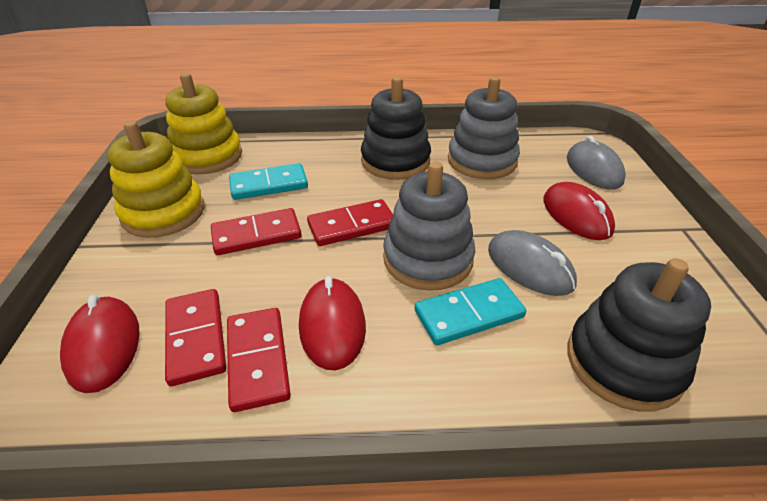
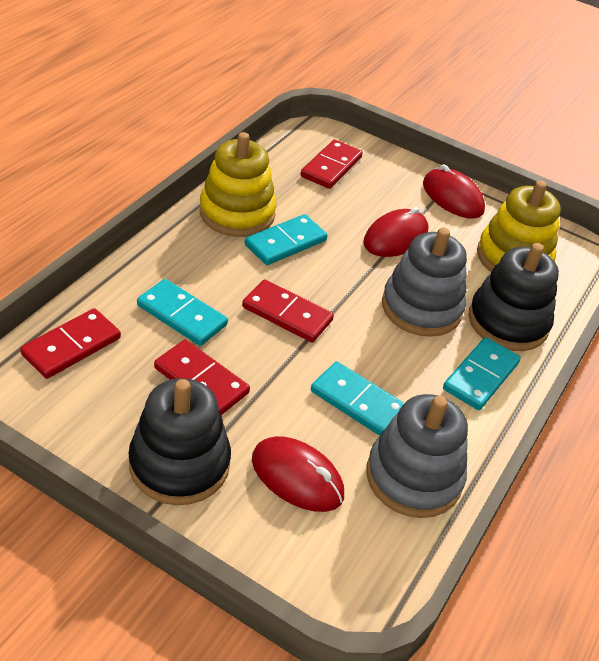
grey mouse: [488,230,577,296] [567,136,626,190] = 2 -> none = 0
turquoise domino: [229,163,308,200] [415,278,526,345] = 2 -> [137,279,228,346] [245,214,327,265] [311,362,404,436] [443,337,521,410] = 4

